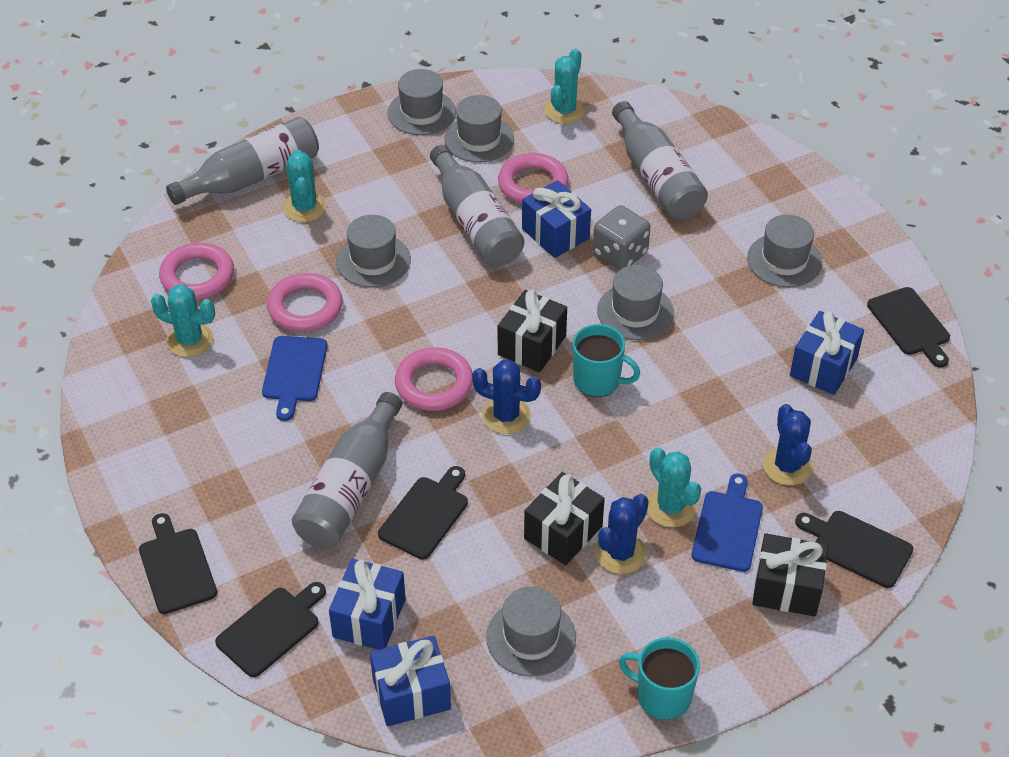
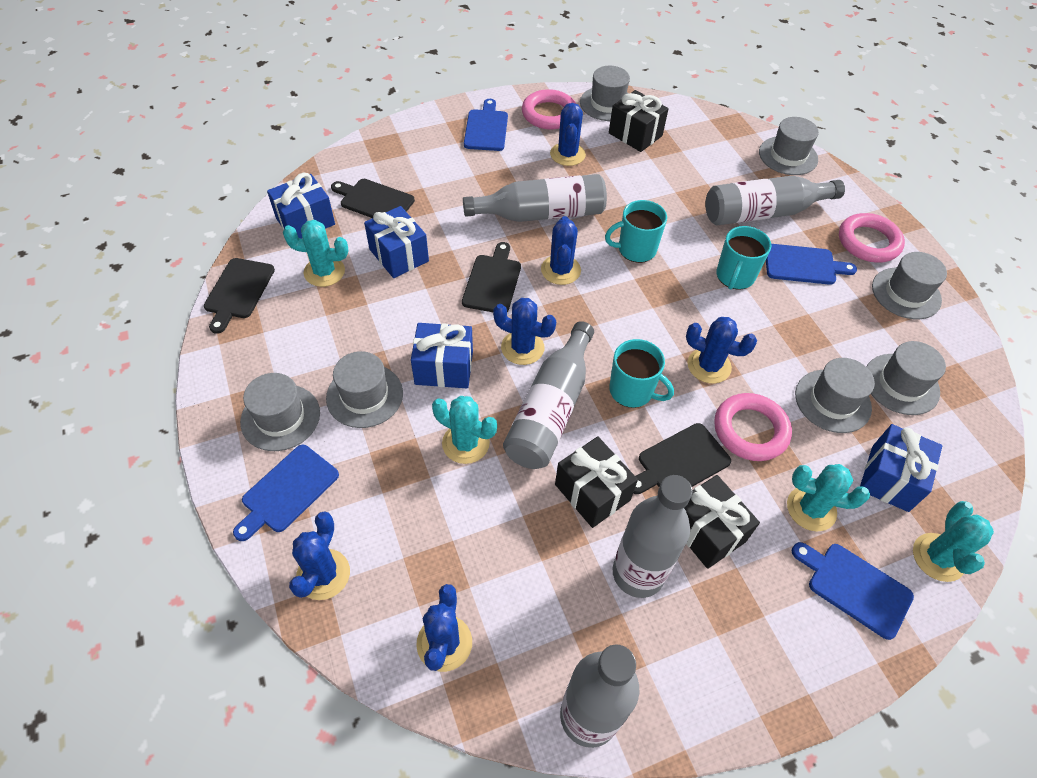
black cutting board: [139,513,217,614] [215,582,326,677] [378,466,468,560] [795,511,913,588] [867,287,950,368] = 5 -> [204,258,275,334] [331,179,415,218] [462,242,521,312] [634,423,731,494] = 4
blue cactus: [472,360,541,434] [595,494,649,574] [763,404,813,485] = 3 -> [289,511,350,600] [416,584,472,672] [493,298,556,365] [541,216,581,285] [550,103,586,166] [686,317,757,384] = 6
blue cutting board: [262,336,327,421] [692,474,763,572] = 2 -> [233,445,339,541] [464,99,508,151] [766,244,857,285] [792,542,914,640] = 4
grey bottle: [166,117,319,205] [292,392,402,548] [430,145,524,266] [612,101,708,220] = 4 -> [463,174,607,222] [503,321,594,469] [560,644,639,748] [612,475,693,598] [705,176,845,225] = 5
grey dice: [593,205,650,270] = 1 -> none = 0
grey hat: [336,215,411,288] [387,69,456,135] [444,95,514,163] [486,586,576,677] [597,265,674,340] [747,215,822,287] = 6 -> [240,373,320,451] [326,351,403,428] [580,66,630,121] [759,117,819,175] [795,358,875,433] [866,341,946,415] [872,252,947,319] = 7
pink ring: [159,243,234,300] [267,273,343,332] [395,347,473,411] [498,153,568,204] = 4 -> [522,89,576,130] [714,393,792,461] [839,213,905,263] = 3
turquoise mug: [573,324,640,397] [619,637,700,720] = 2 -> [605,200,667,263] [609,339,674,408] [716,226,771,290] = 3

